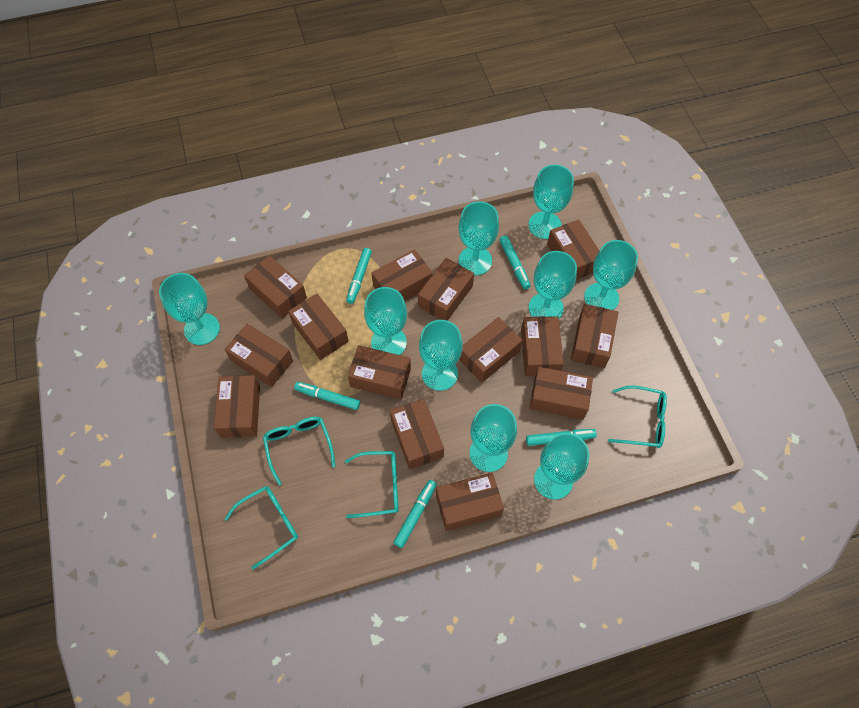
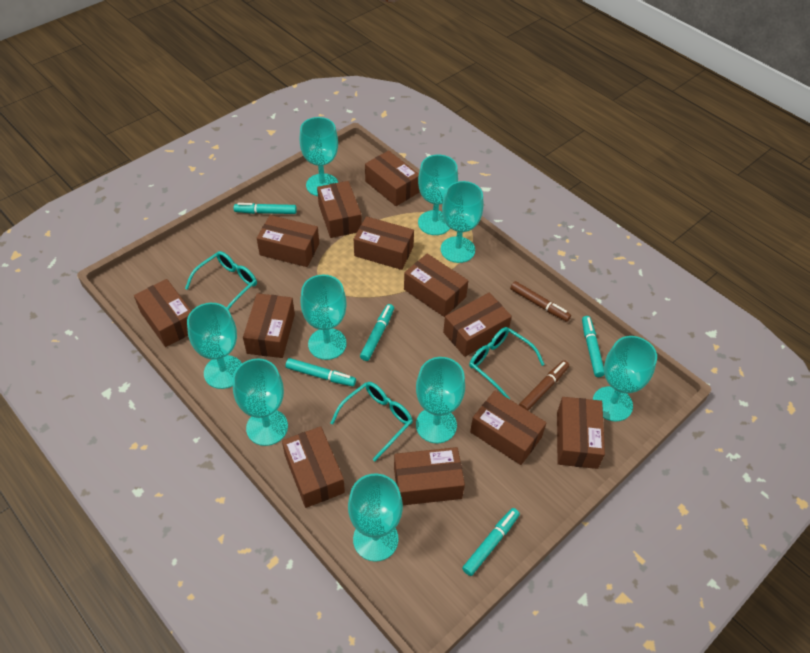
brown box: [214,375,260,438] [225,324,293,387] [244,255,307,319] [288,294,349,360] [348,345,411,399] [371,249,433,301] [390,399,444,469] [418,258,474,321] [436,473,504,531] [459,317,523,383] [521,316,564,376] [530,367,593,420] [547,219,599,279] [571,304,618,368] = 14 -> [134,279,191,347] [243,293,295,358] [257,215,319,267] [282,426,345,508] [317,181,362,238] [354,216,414,270] [365,150,419,206] [394,447,465,505] [404,254,468,317] [443,293,512,357] [470,391,547,465] [557,397,605,469] = 12
brown marker: none = 0 -> [510,281,571,322] [519,360,569,410] = 2
turquoise glasses: [225,486,298,570] [263,417,336,485] [345,451,399,518] [608,385,667,448] = 4 -> [185,251,257,310] [330,382,413,461] [469,327,545,399] = 3

